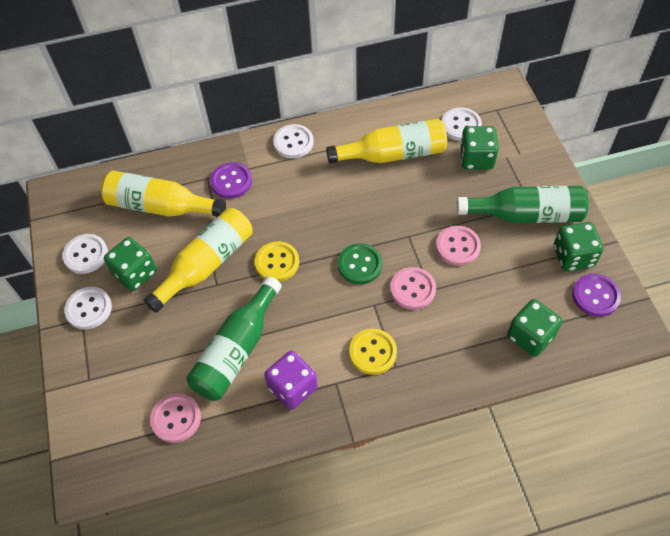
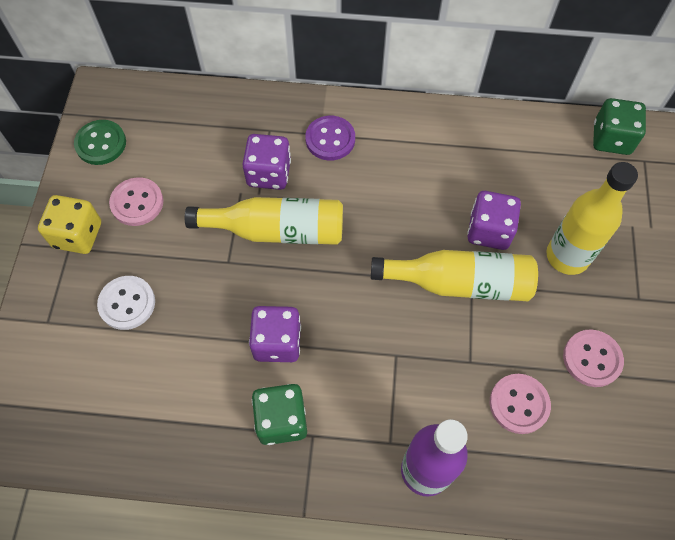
green bottle: [186,276,282,401] [457,186,589,223] = 2 -> none = 0
green dice: [104,237,157,291] [460,126,499,170] [507,299,562,357] [553,222,603,271] = 4 -> [252,384,307,445] [593,98,646,155] = 2
purple bottle: none = 0 -> [401,419,468,496] = 1
purple button: [210,162,252,199] [572,274,621,317] = 2 -> [305,116,355,161] = 1
purple dice: [265,351,318,410] = 1 -> [242,134,291,190] [249,306,301,362] [467,191,521,250] = 3
white button: [62,234,108,274] [64,287,112,330] [273,124,314,158] [442,107,482,141] = 4 -> [97,276,155,330] = 1
yellow button: [255,241,299,282] [349,329,397,375] = 2 -> none = 0
yellow dice: none = 0 -> [38,195,101,254] = 1

